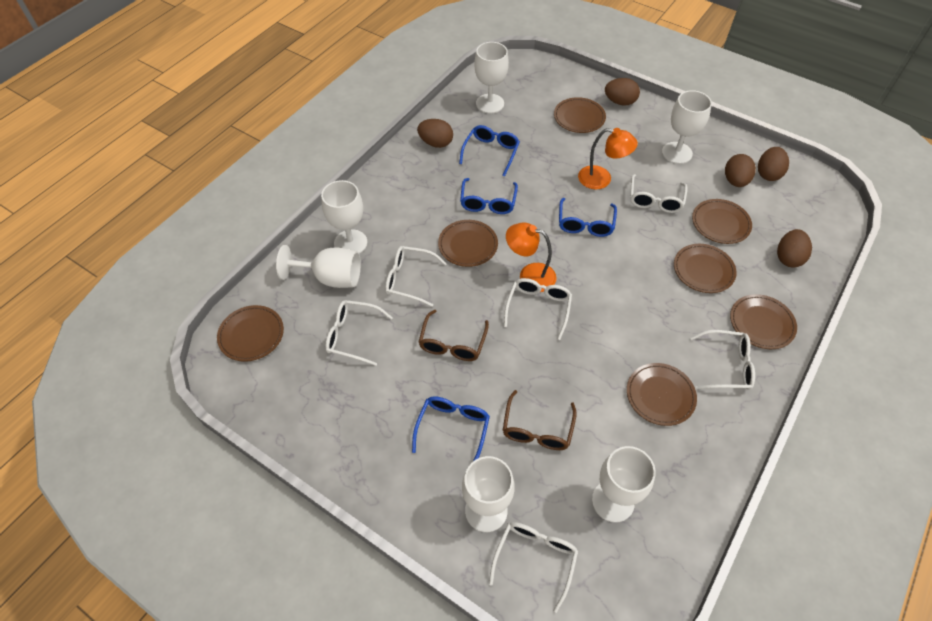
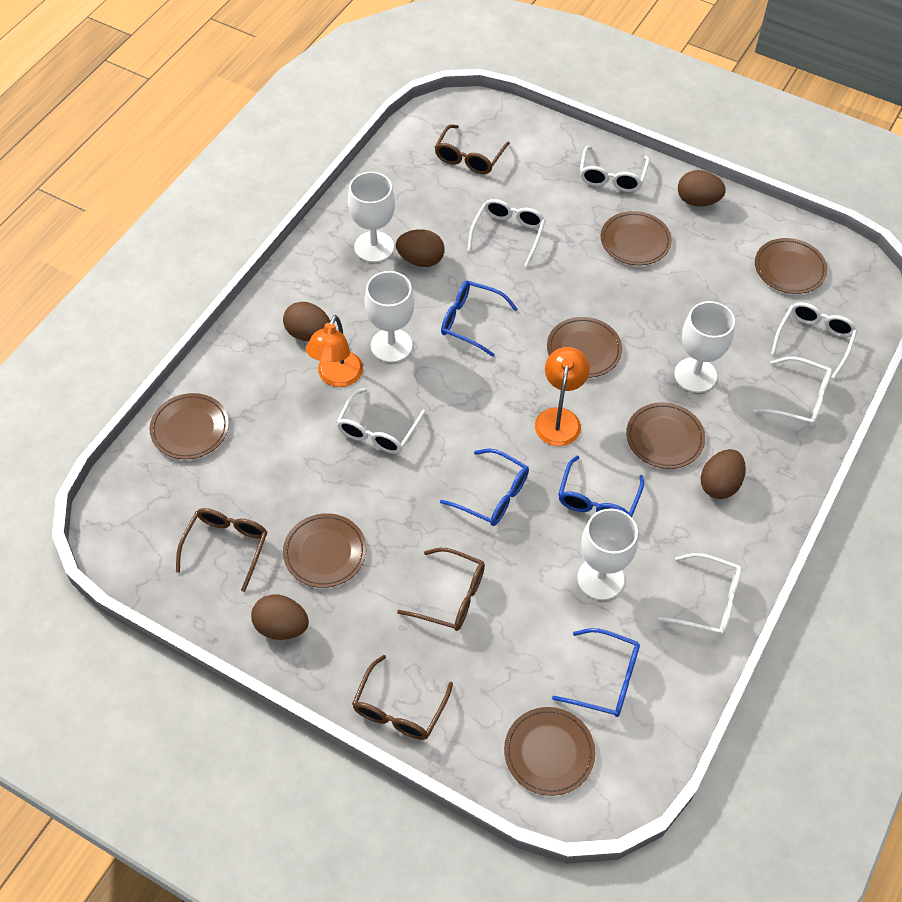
brown glasses: [419,309,489,361] [503,390,576,450] = 2 -> [176,508,267,592] [352,655,453,740] [397,548,485,631] [435,124,510,174] = 4
white goblet: [276,245,361,288] [321,180,367,254] [462,456,515,532] [475,42,509,113] [592,446,656,523] [662,90,712,164] = 6 -> [348,172,395,262] [365,271,414,363] [577,508,638,600] [674,301,735,393] = 4

